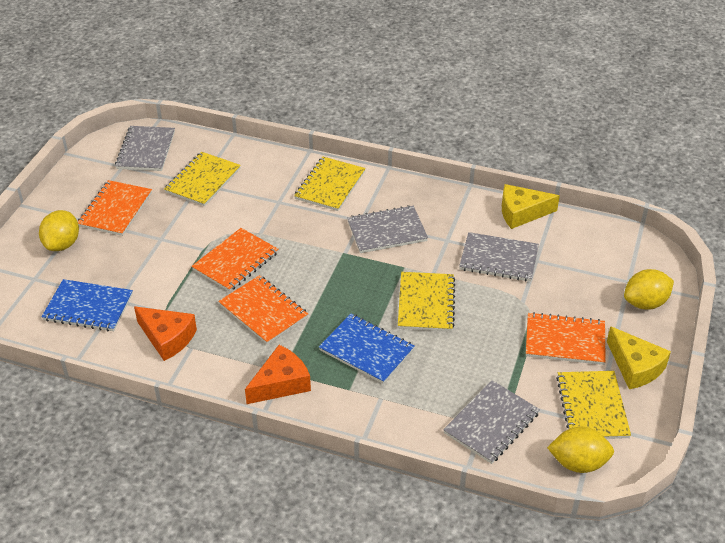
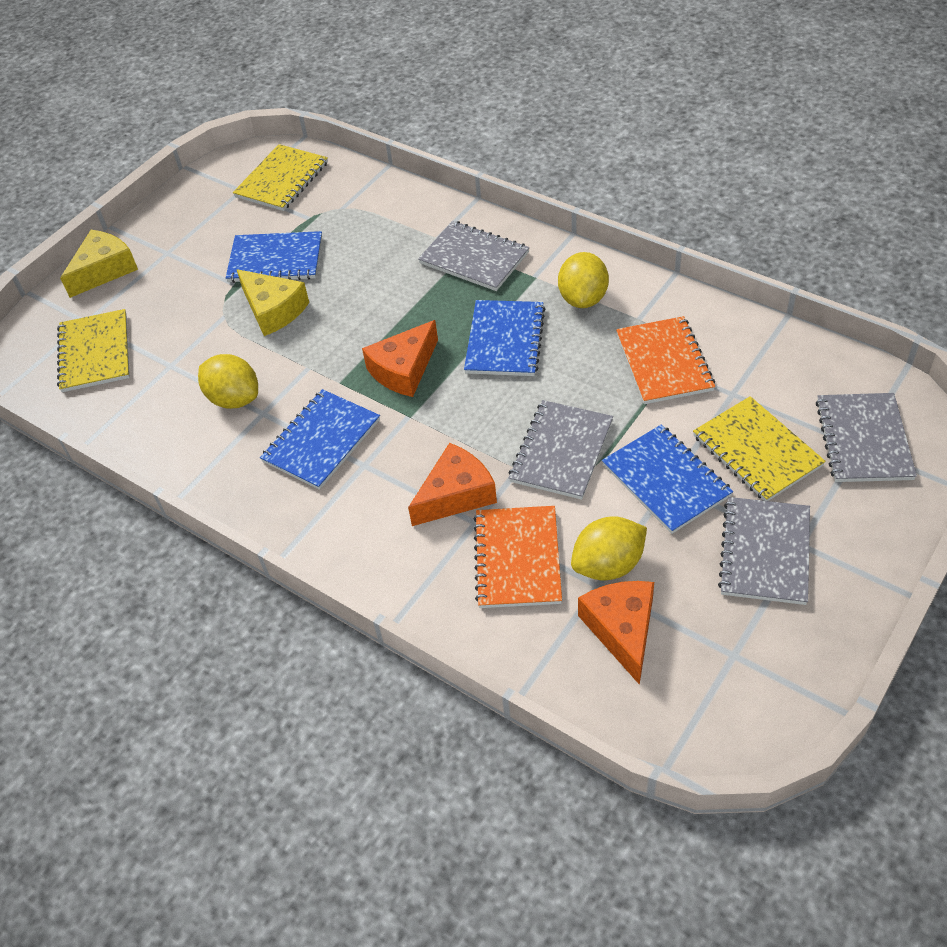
blue notebook: [41,279,133,331] [319,314,415,384] = 2 -> [226,231,322,283] [260,389,380,490] [464,300,545,376] [602,424,733,534] = 4
orange cheese: [134,307,197,361] [245,345,311,404] = 2 -> [362,320,438,397] [408,443,497,526] [578,581,654,685] = 3
orange notebook: [78,180,152,236] [191,228,278,292] [218,275,308,344] [526,312,606,365] = 4 -> [474,506,562,608] [616,316,715,404] = 2
yellow notebook: [164,152,241,206] [294,157,365,211] [398,272,455,331] [556,371,631,439] = 4 -> [57,309,130,392] [233,144,328,211] [693,396,826,501] = 3

